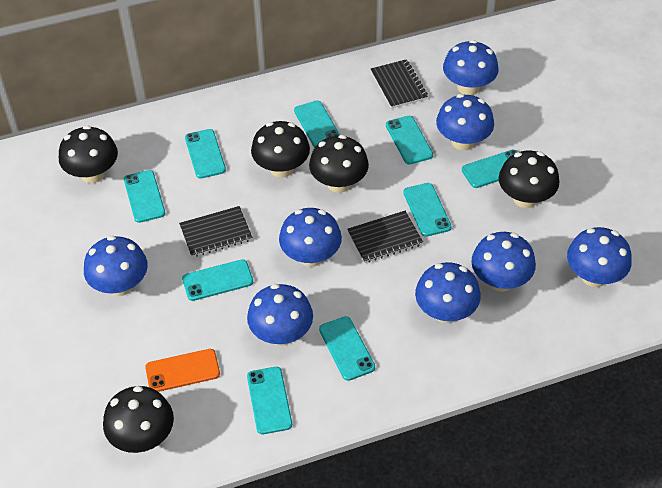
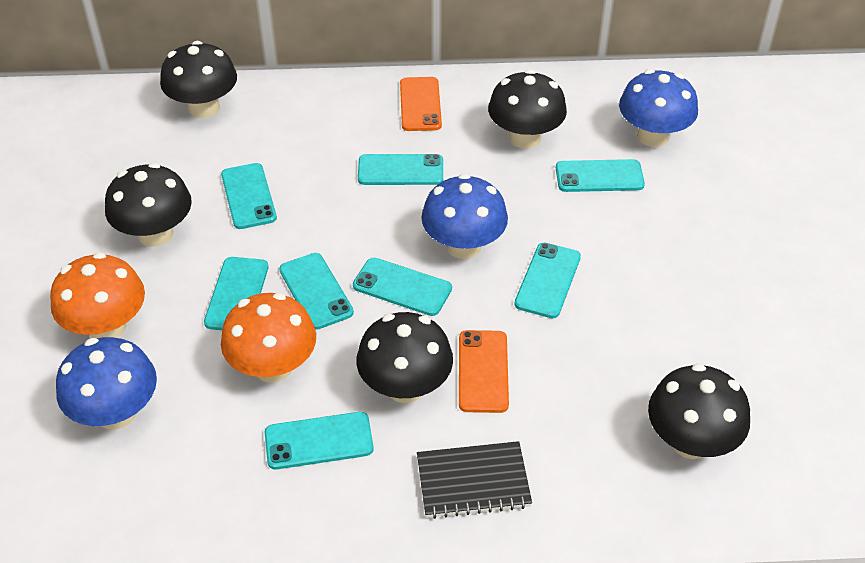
black notebook: [179,206,253,257] [347,211,423,263] [371,59,428,109] = 3 -> [417,441,532,519] = 1
blue mushroom: [84,236,148,296] [247,284,313,345] [279,208,342,267] [415,262,481,323] [436,94,494,150] [443,40,499,95] [471,232,536,292] [567,227,632,287] = 8 -> [56,337,157,430] [422,174,508,259] [619,69,698,147] = 3
orange mushroom: none = 0 -> [50,252,145,339] [221,293,316,383] = 2
orange phone: [145,349,220,392] = 1 -> [400,77,442,131] [459,330,509,413] = 2
turquoise phone: [124,170,165,223] [182,259,253,301] [185,129,226,179] [247,367,292,434] [294,101,340,147] [319,316,375,381] [386,116,433,165] [403,183,452,237] [462,150,517,188] = 9 -> [204,257,268,330] [221,163,277,229] [265,412,374,470] [279,253,354,330] [353,258,452,316] [358,154,443,185] [514,243,581,318] [556,159,645,192] = 8

